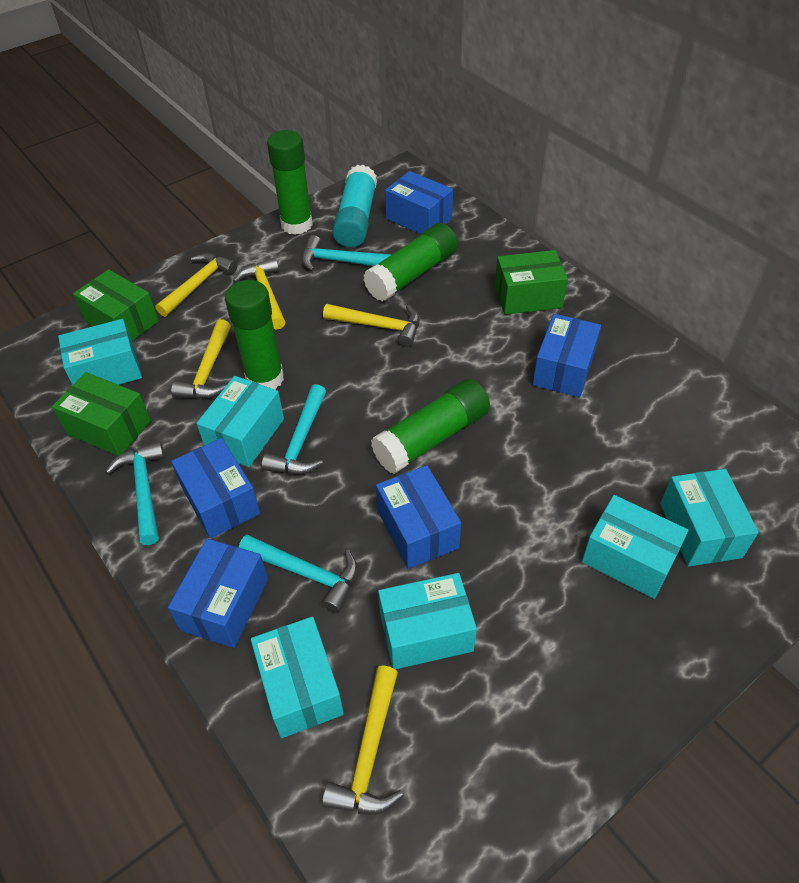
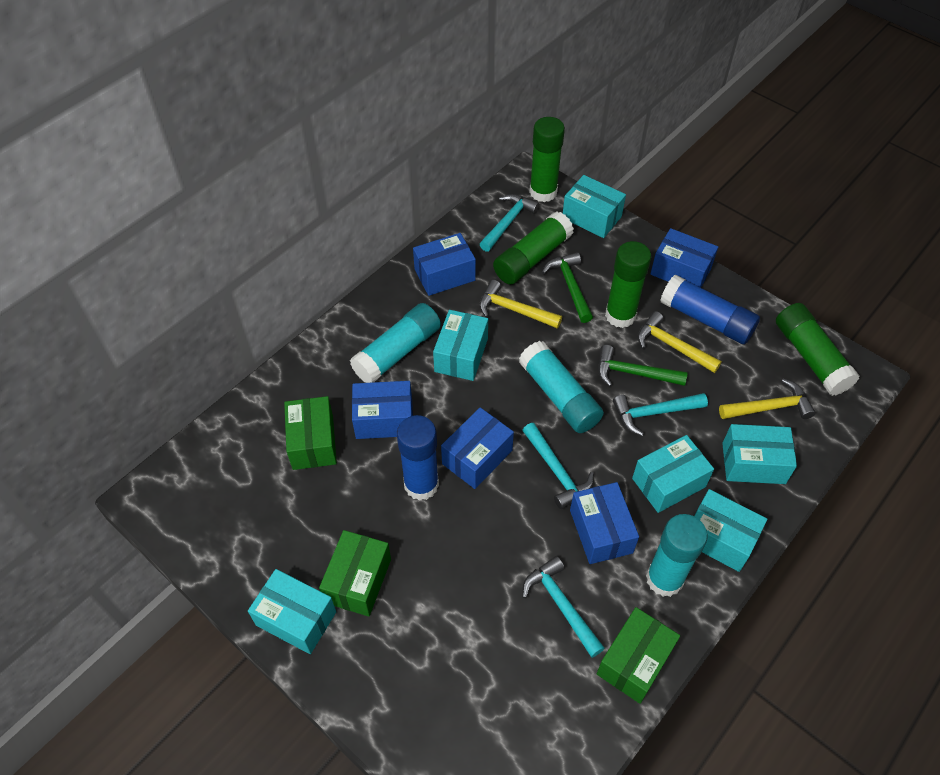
blue glue stick: none = 0 -> [397,415,439,501] [660,275,760,344] = 2
green hammer: none = 0 -> [542,252,593,323] [598,345,688,387] = 2
turquoise glue stick: [332,165,377,248] = 1 -> [350,303,441,383] [519,341,604,433] [646,514,708,597] = 3
yellow hammer: [155,253,237,317] [171,319,231,399] [233,258,285,330] [322,665,403,814] [323,304,420,347] = 5 -> [479,280,562,329] [637,311,722,373] [719,379,816,419] = 3

